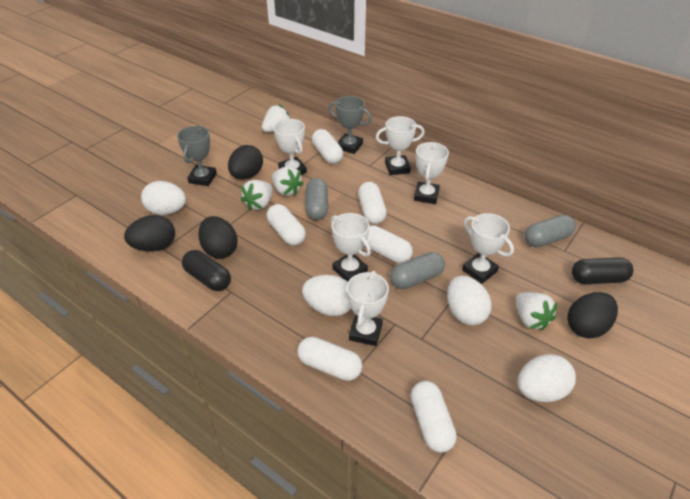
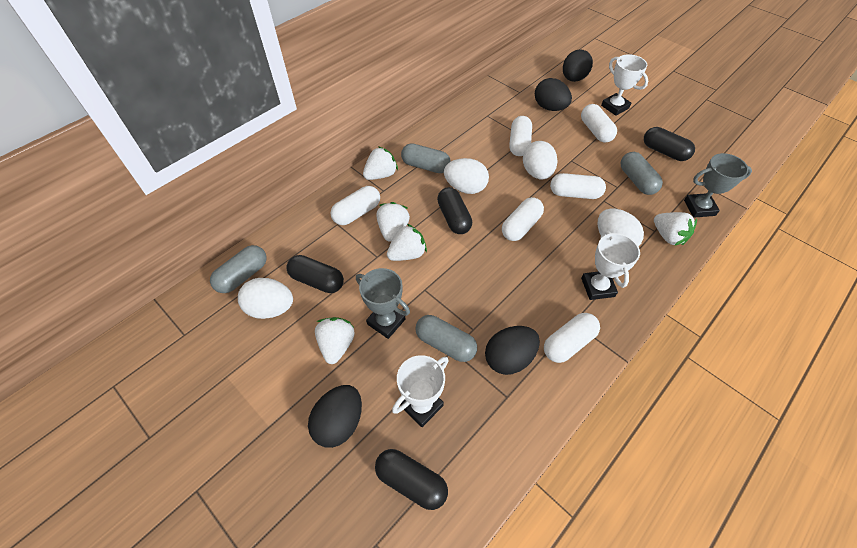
black capsule: [182,250,231,291] [572,257,633,284] = 2 -> [286,255,344,293] [375,449,448,510] [437,187,472,234] [644,127,695,161] = 4
grey capsule: [305,178,328,220] [390,252,445,289] [524,215,576,247] = 3 -> [210,245,267,293] [401,143,451,173] [415,315,477,362] [621,152,663,195] = 4
white strawberry: [241,180,273,211] [262,105,290,132] [272,166,304,196] [516,292,558,330] = 4 -> [315,317,355,364] [363,146,398,180] [376,202,410,242] [387,224,427,261] [654,212,697,246] = 5
white trophy: [274,119,307,175] [331,213,371,282] [347,271,389,346] [376,116,425,175] [414,142,449,204] [462,213,514,284] = 6 -> [392,355,449,427] [581,230,640,300] [601,54,648,116] = 3

